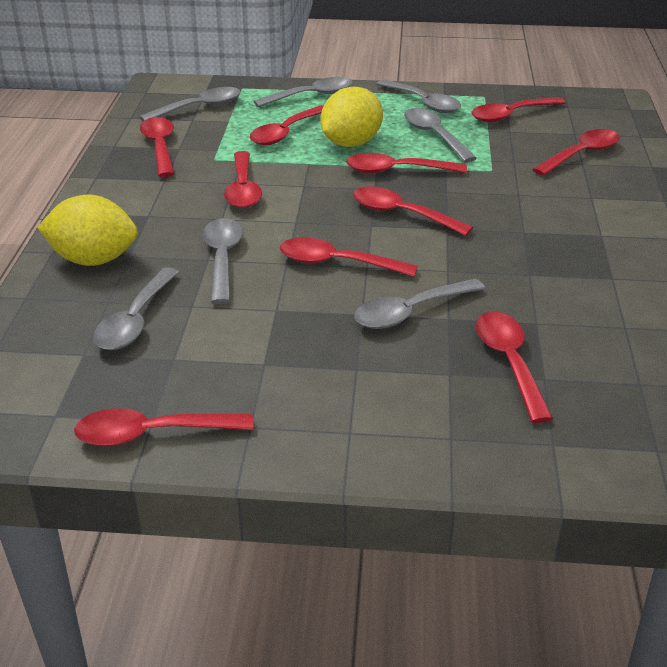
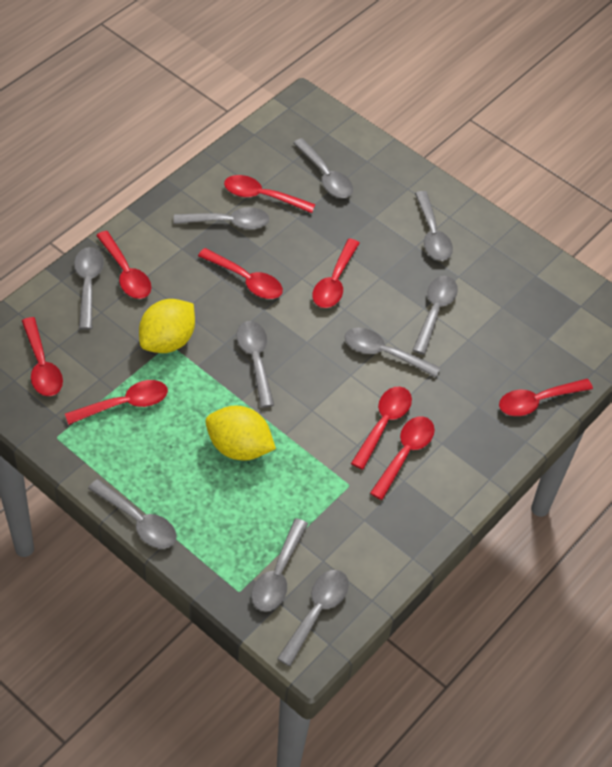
grey spoon: [93,267,179,350] [139,87,241,121] [202,218,243,304] [254,77,353,108] [354,279,486,329] [377,79,461,113] [404,108,477,162] = 7 -> [74,247,104,330] [88,479,177,549] [174,207,270,229] [236,321,274,408] [251,518,308,612] [277,570,349,666] [293,138,353,198] [345,328,441,377] [413,276,458,355] [415,191,453,261] = 10
red spoon: [74,408,253,446] [140,117,175,177] [224,151,262,208] [250,105,323,145] [280,237,418,277] [346,153,467,173] [353,186,473,236] [471,97,566,122] [476,312,553,423] [532,129,620,176] = 10 -> [22,317,63,396] [65,380,168,425] [96,231,152,299] [198,248,283,299] [224,175,316,213] [312,239,360,308] [351,386,412,470] [370,416,435,500] [499,379,593,416] = 9

